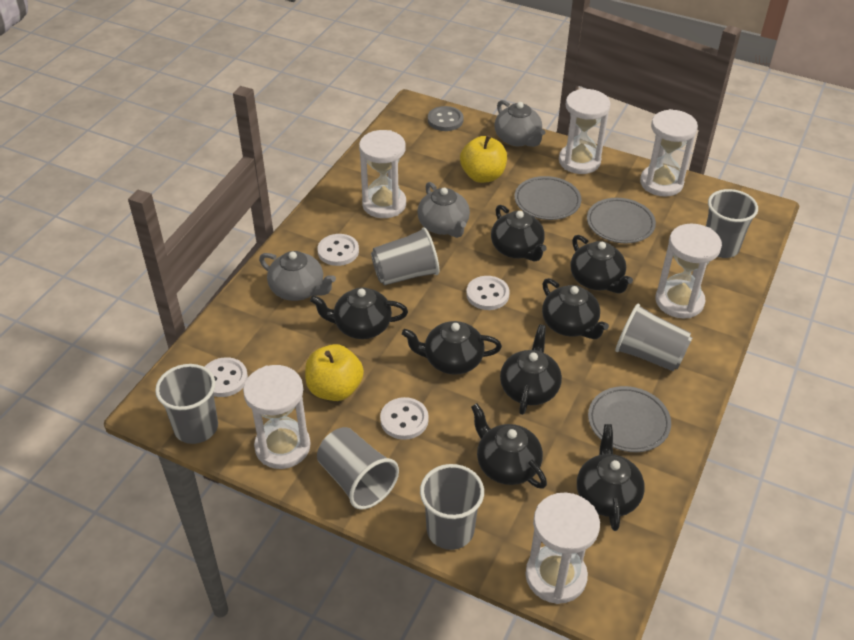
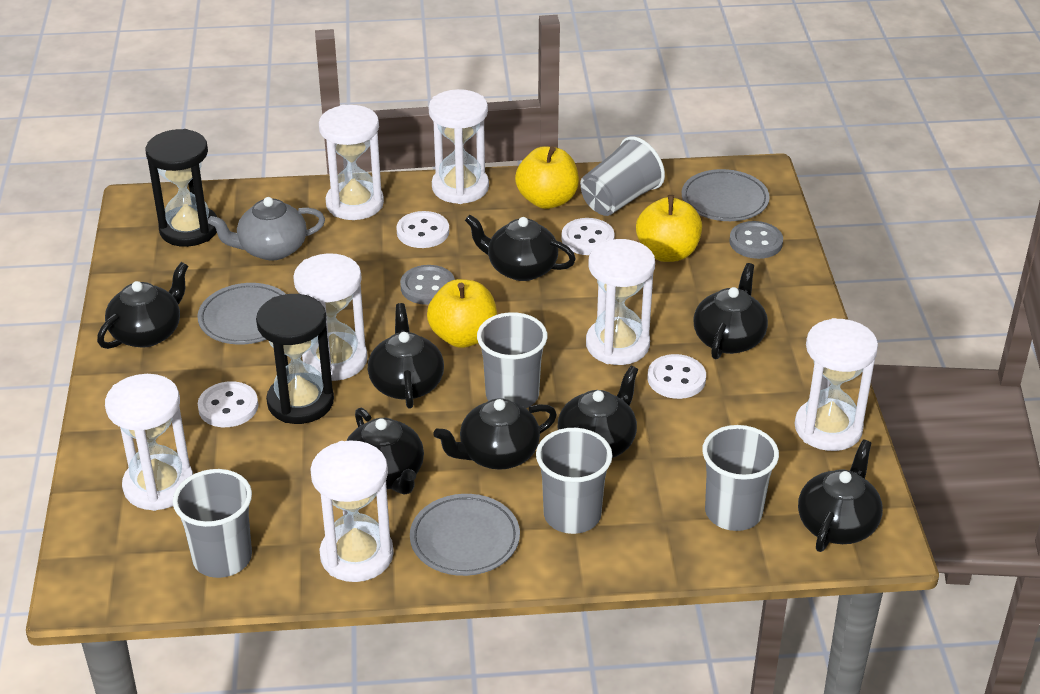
black hourglass: none = 0 -> [145,129,217,247] [256,294,334,424] = 2
grey button: [428,106,464,131] = 1 -> [400,265,455,305] [729,221,783,259] = 2
grey cup: [155,364,218,444] [317,427,399,510] [371,227,439,285] [420,464,484,550] [615,303,692,371] [706,189,758,258] = 6 -> [173,469,252,578] [477,312,547,408] [536,428,612,534] [580,136,665,216] [702,425,779,531] = 5
grey teapot: [259,251,336,301] [417,182,470,238] [495,100,545,147] = 3 -> [208,197,325,260] = 1
white hourglass: [243,365,311,469] [359,130,406,218] [526,493,600,604] [559,88,611,174] [640,109,698,197] [655,224,722,318] = 6 -> [105,374,193,511] [293,253,368,381] [310,440,394,582] [319,105,384,220] [429,89,489,204] [586,239,655,365] [795,318,878,451] = 7
yellow apple: [305,344,364,401] [460,135,507,183] = 2 -> [427,279,497,348] [515,146,579,209] [636,195,702,262] = 3

